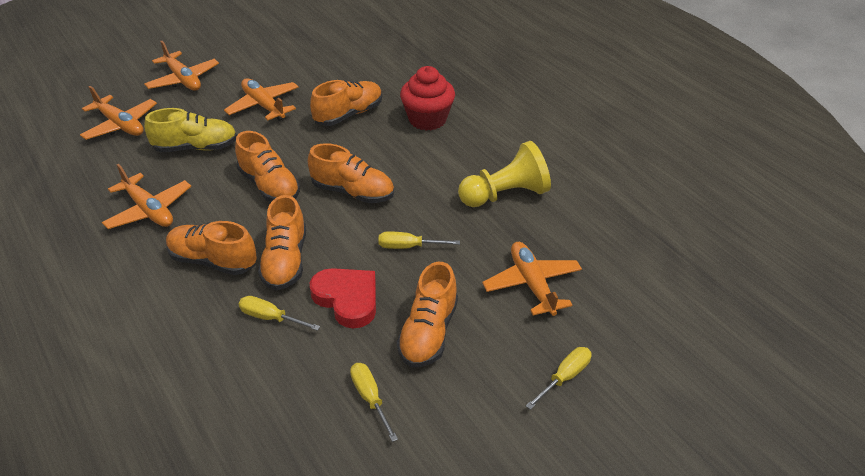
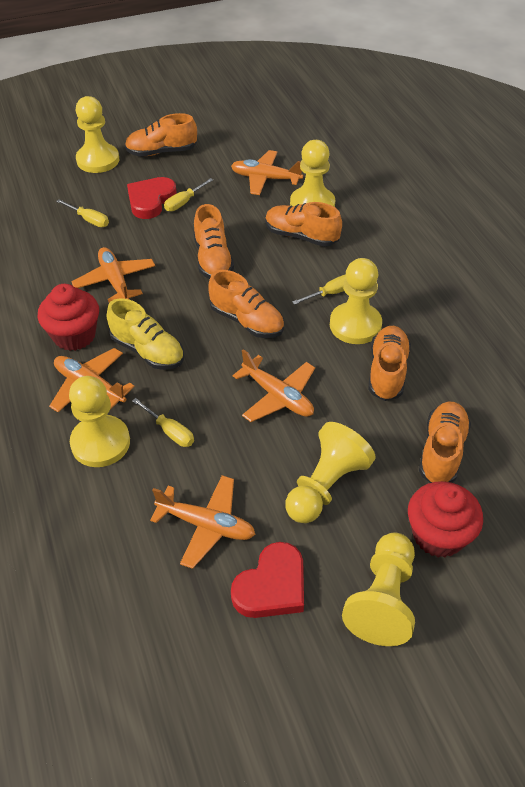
red cupcake: [400,66,455,131] = 1 -> [38,284,99,351] [408,481,483,558] = 2
red heart: [310,268,376,328] = 1 -> [127,177,177,219] [231,542,304,618] = 2
yellow pawn: [458,141,551,207] = 1 -> [69,376,130,467] [76,96,119,173] [285,422,375,523] [290,140,335,207] [330,258,382,344] [342,532,415,646] = 6

